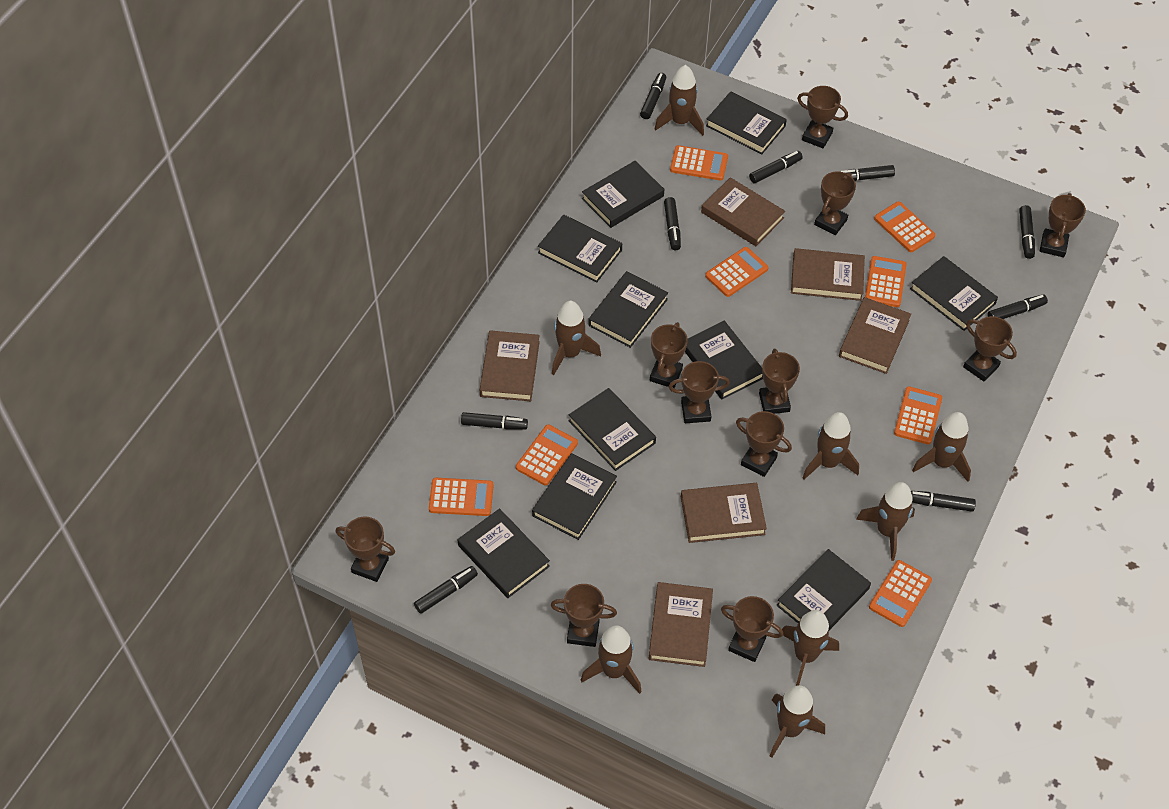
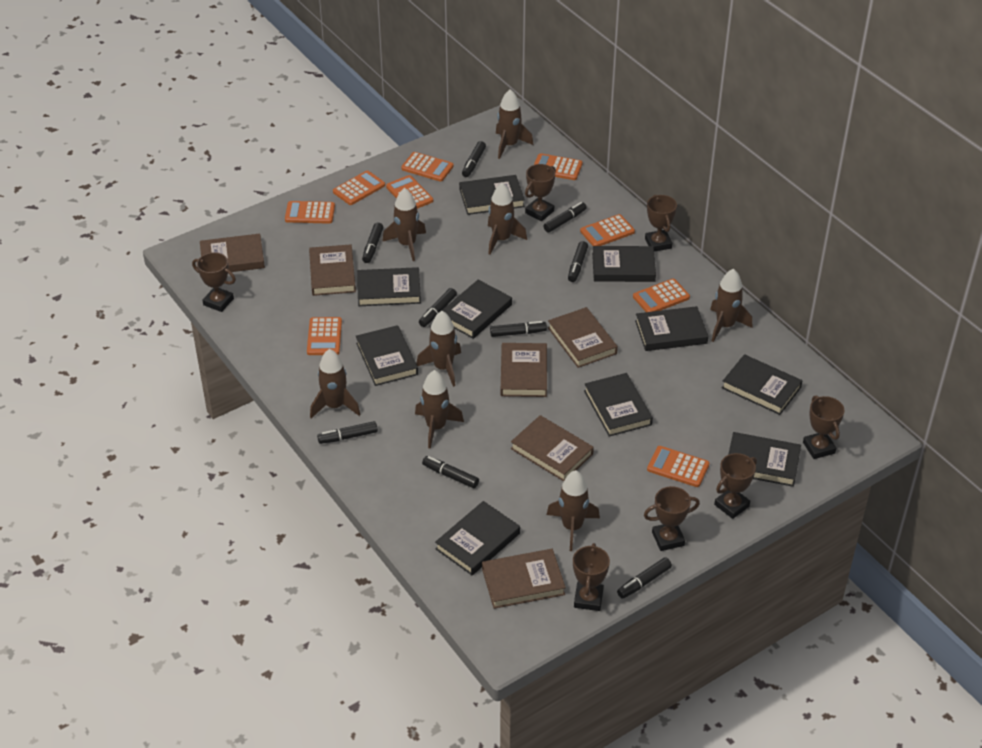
brown trophy: [335,517,395,582] [551,584,617,647] [650,322,688,388] [669,361,730,423] [721,596,783,662] [736,411,792,477] [759,349,800,414] [797,86,848,148] [814,171,856,235] [963,316,1017,381] [1040,193,1086,257] = 11 -> [192,252,236,312] [525,164,556,221] [573,543,610,611] [644,486,700,551] [645,194,677,252] [714,453,757,519] [803,395,845,459] = 7
orange calculator: [429,478,494,516] [516,425,578,485] [670,145,728,181] [705,247,768,297] [865,256,907,307] [869,560,932,627] [874,201,935,252] [894,386,942,445] = 8 -> [285,201,335,224] [307,317,342,355] [333,170,385,205] [386,175,433,209] [401,152,454,182] [534,153,582,180] [580,214,635,246] [633,279,690,312] [647,446,709,487] = 9

